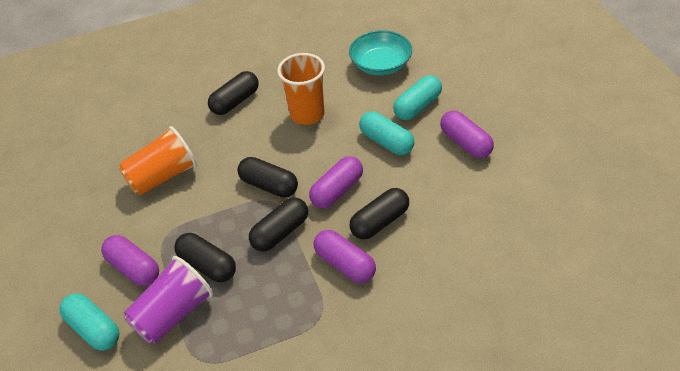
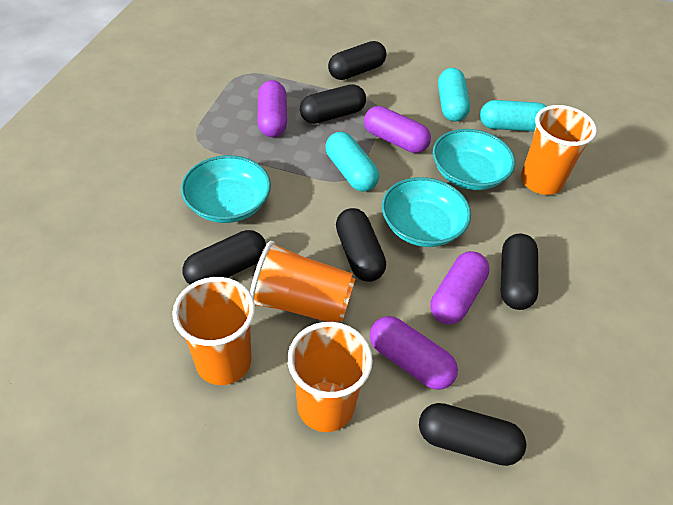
black capsule: [174,233,236,282] [208,71,259,115] [237,157,298,198] [249,197,308,251] [349,188,409,239] = 5 -> [182,230,266,285] [300,84,366,124] [328,41,386,80] [336,208,386,282] [419,403,526,466] [501,233,539,310] = 6
orange cup: [119,126,197,196] [277,53,325,125] = 2 -> [172,277,255,385] [250,241,355,322] [287,322,373,432] [521,105,597,195] = 4
purple cup: [124,256,213,344] = 1 -> none = 0
turquoise bowl: [349,30,412,75] = 1 -> [181,155,271,223] [382,177,471,247] [433,129,515,190] = 3

